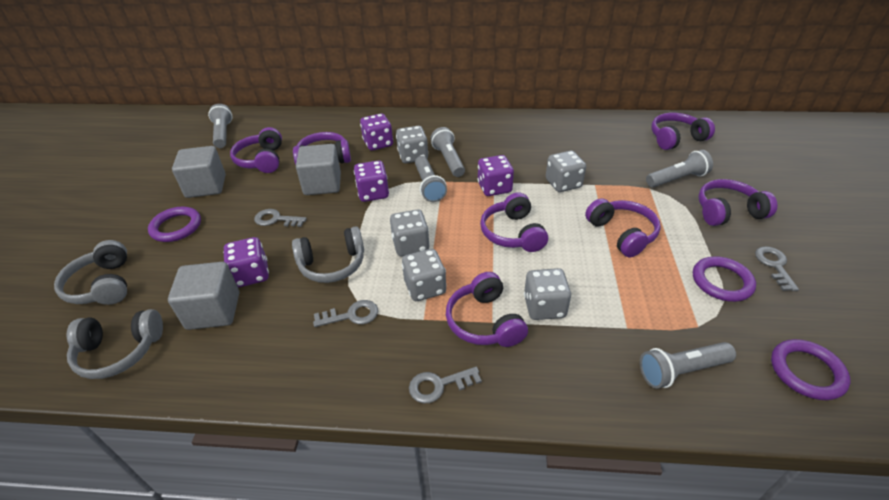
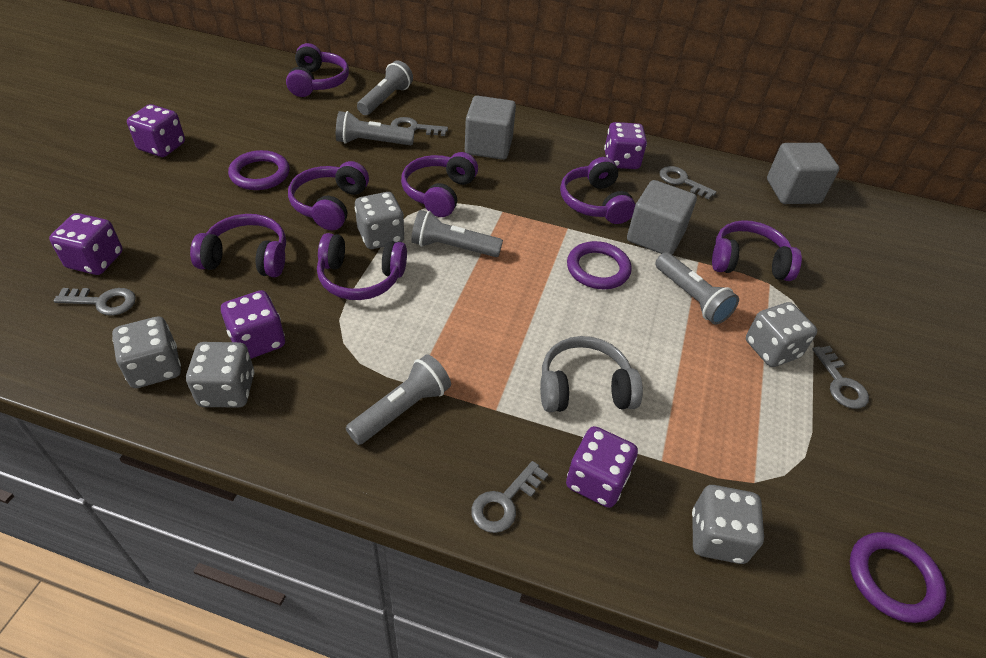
grey headphones: [54,240,127,305] [67,309,163,379] [292,226,364,283] = 3 -> [540,336,643,412] = 1
grey key: [254,209,307,227] [313,300,378,327] [409,367,482,403] [755,246,799,291] = 4 -> [54,288,136,316] [391,117,448,136] [471,461,548,533] [659,166,716,200] [812,346,869,409] = 5
purple dice: [223,237,269,288] [354,161,389,202] [360,113,393,151] [478,155,514,196] = 4 -> [49,213,123,275] [127,104,185,157] [221,290,285,359] [566,426,638,508] [604,122,647,169] = 5

